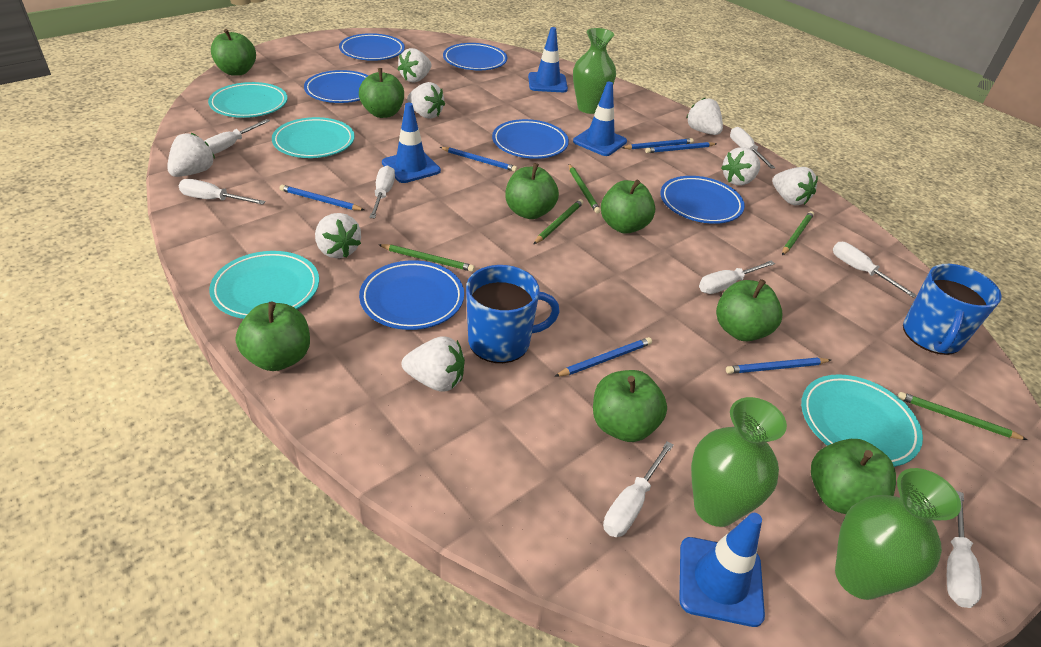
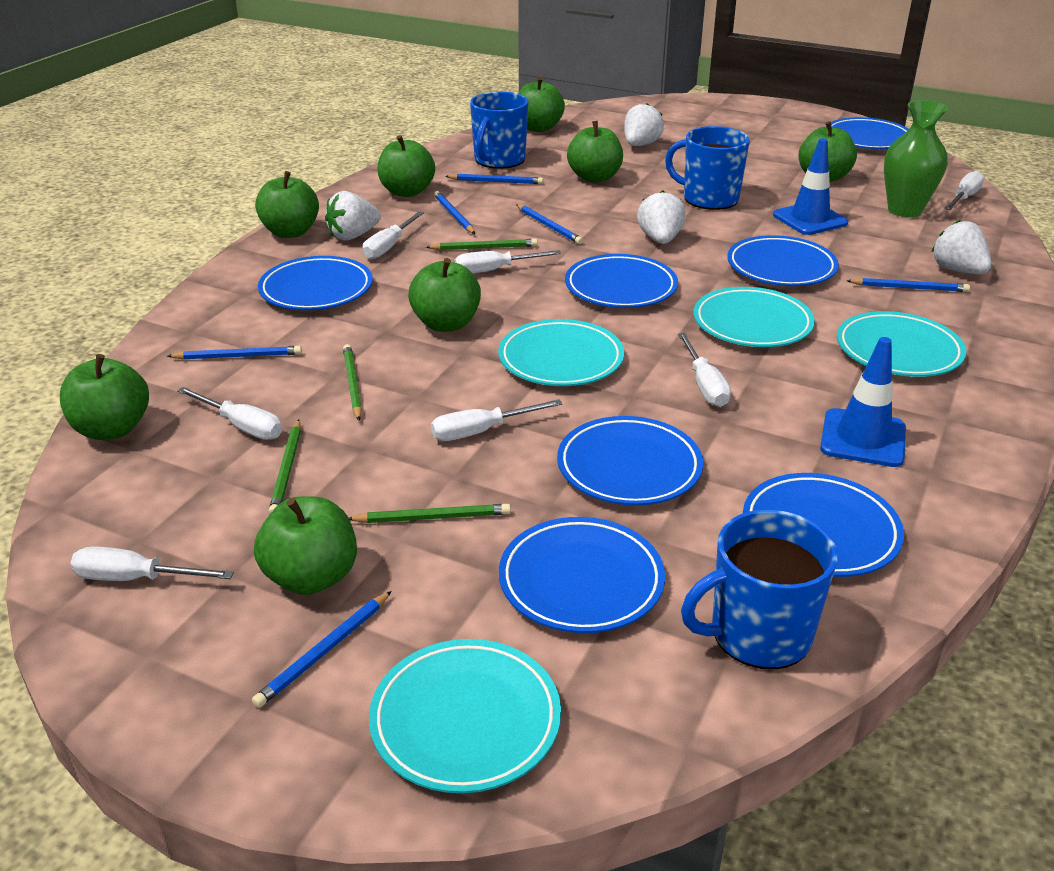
blue mug: [466,265,560,363] [903,264,1002,355] = 2 -> [470,92,528,169] [665,126,750,210] [681,510,838,670] = 3
blue plate: [304,70,368,103] [339,33,405,61] [359,260,464,330] [443,43,507,70] [492,119,569,159] [660,176,745,224] = 6 -> [258,256,373,310] [499,517,665,633] [557,416,703,505] [565,254,678,308] [727,235,839,286] [743,473,904,577] [831,117,909,149] = 7
blue traffic cone: [382,103,441,183] [528,27,568,92] [573,82,627,156] [679,513,765,627] = 4 -> [773,138,848,235] [820,337,906,467] = 2
green pencil: [379,244,475,272] [534,199,583,244] [569,164,601,214] [782,211,814,255] [897,392,1027,440] = 5 -> [269,420,301,514] [343,344,362,421] [349,504,511,523] [426,239,538,250] = 4
green vase: [573,28,616,114] [691,397,787,527] [835,468,961,600] = 3 -> [884,100,948,217] = 1
white screwdriver: [179,179,266,205] [205,119,270,154] [369,165,395,218] [603,441,674,537] [699,261,775,294] [730,127,775,169] [833,242,917,297] [947,491,982,608] = 8 -> [71,546,234,581] [177,387,282,440] [363,212,424,259] [431,399,563,441] [455,250,561,274] [678,333,731,407] [944,171,984,210] = 7
white strawberry: [167,133,215,177] [315,213,361,258] [398,48,431,83] [402,336,465,391] [407,82,445,119] [686,97,723,135] [721,147,760,185] [772,167,818,205] = 8 -> [325,191,381,241] [624,103,664,146] [637,191,686,244] [932,220,992,274] = 4

